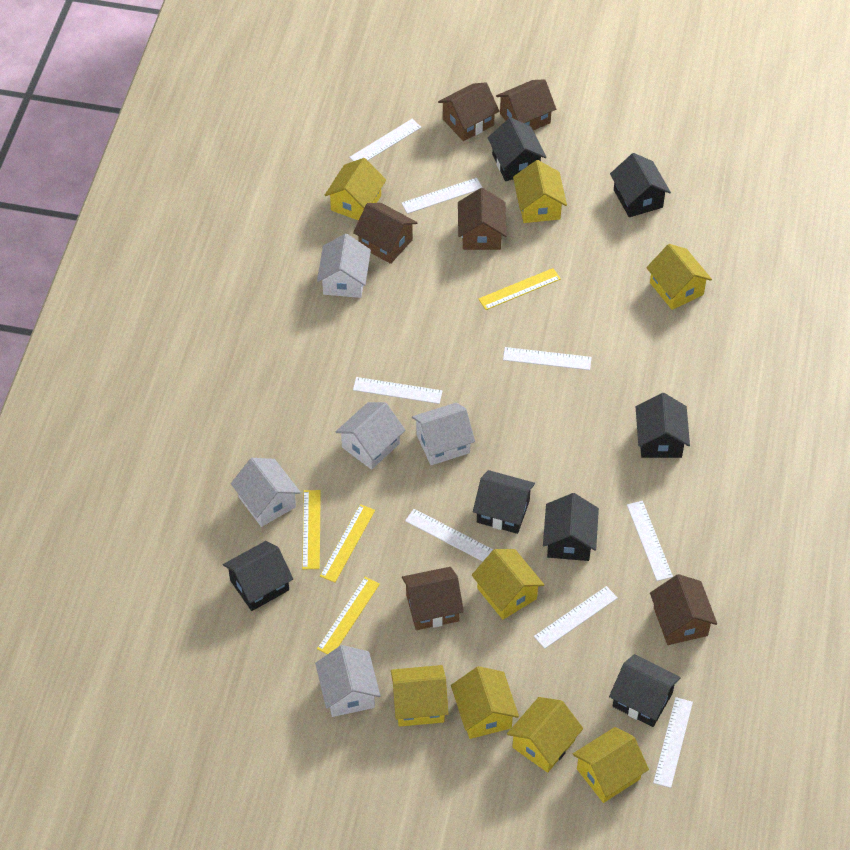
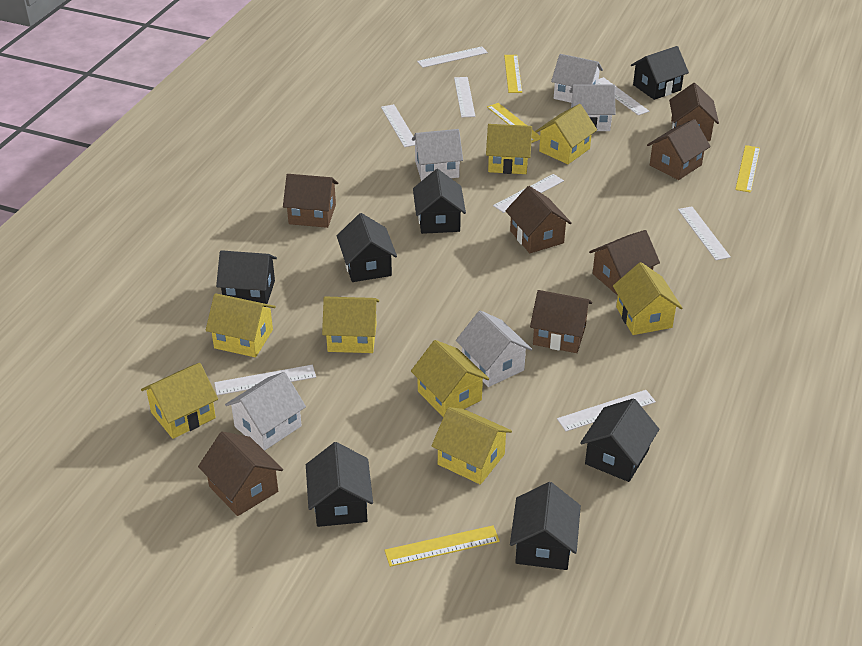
brown house: [353,203,417,264] [402,567,464,630] [438,82,500,141] [458,188,507,250] [496,79,556,130] [650,574,717,645] = 6 -> [198,432,283,516] [283,174,338,228] [505,186,572,253] [530,290,592,353] [589,230,660,296] [647,119,711,180] [669,83,719,141] = 7

